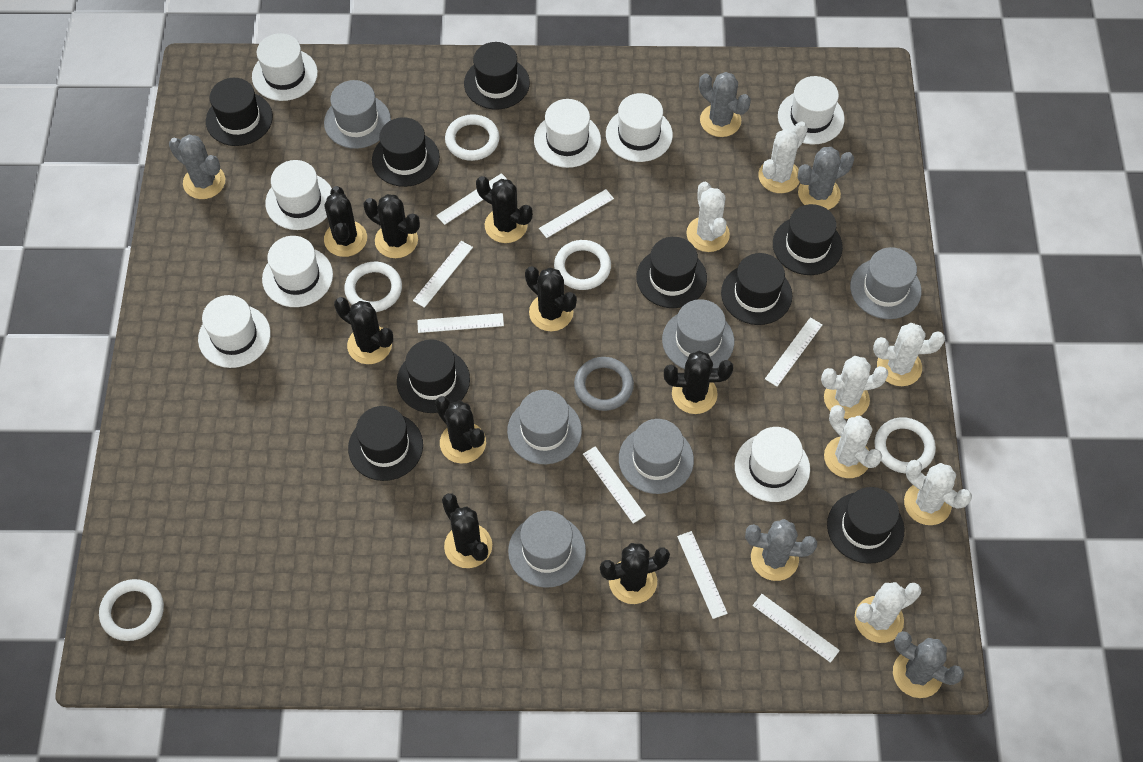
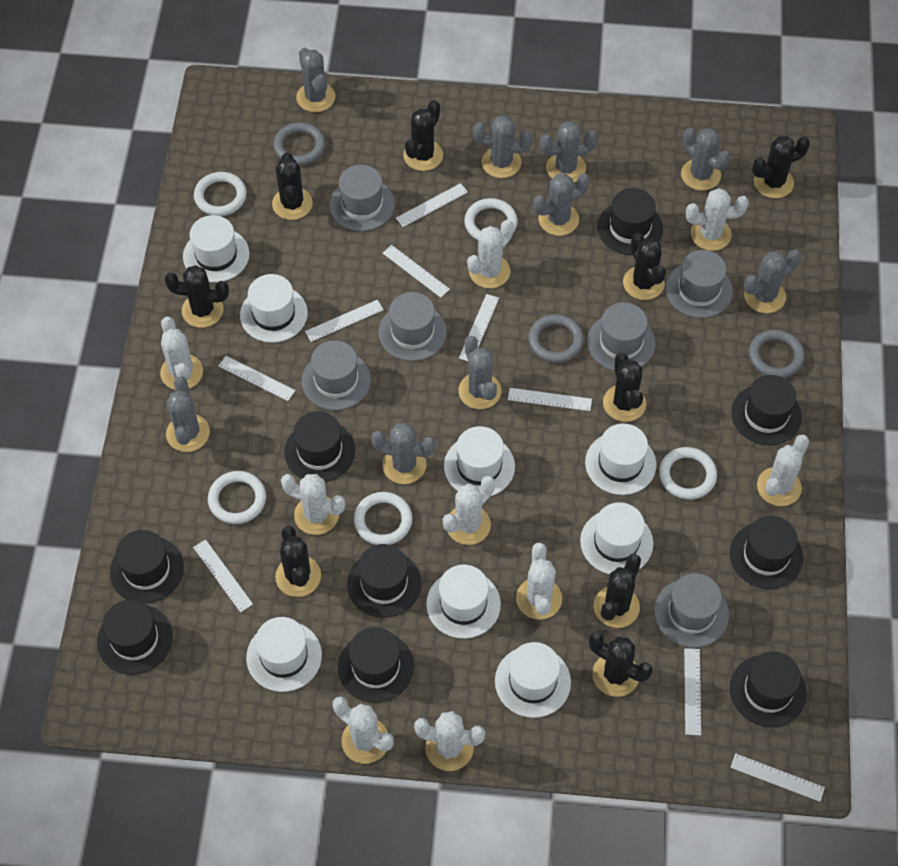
grey cactus: [169,135,225,199] [699,72,751,137] [745,519,817,581] [798,147,854,210] [893,631,964,698] = 5 -> [166,376,210,452] [296,48,335,112] [371,423,436,484] [458,336,501,409] [473,115,532,178] [533,174,590,236] [540,121,597,183] [681,128,731,191] [744,250,801,313] = 9
grey ring: [574,357,634,411] = 1 -> [273,122,325,165] [528,314,584,363] [749,330,805,378] = 3
white cactus: [686,182,730,252] [758,122,808,193] [821,356,888,419] [824,405,882,478] [854,582,921,643] [873,323,945,386] [904,460,972,525] = 7 -> [160,317,203,390] [281,474,345,535] [333,696,394,764] [414,711,485,771] [443,476,495,545] [467,220,514,288] [516,543,562,620] [686,188,749,251] [757,435,809,506] = 9
white ruler: [413,241,473,308] [417,313,504,333] [436,173,508,225] [539,189,614,238] [583,446,646,524] [677,531,728,619] [753,594,840,663] [765,317,823,387] = 8 -> [193,539,253,612] [219,356,295,401] [305,300,384,342] [383,245,450,298] [396,183,468,227] [459,294,499,361] [508,388,592,411] [684,648,701,736] [730,753,825,802] = 9

